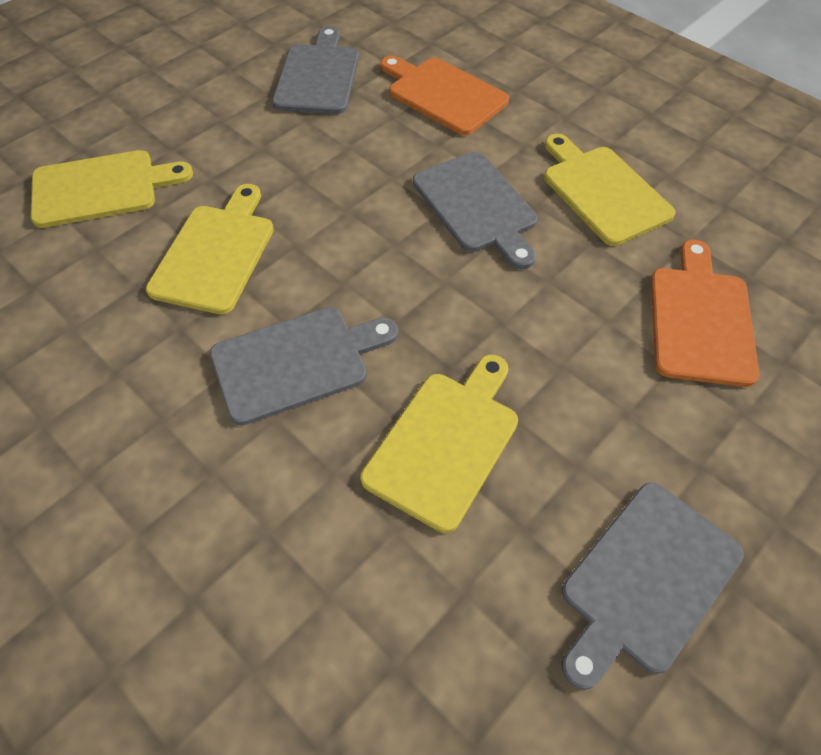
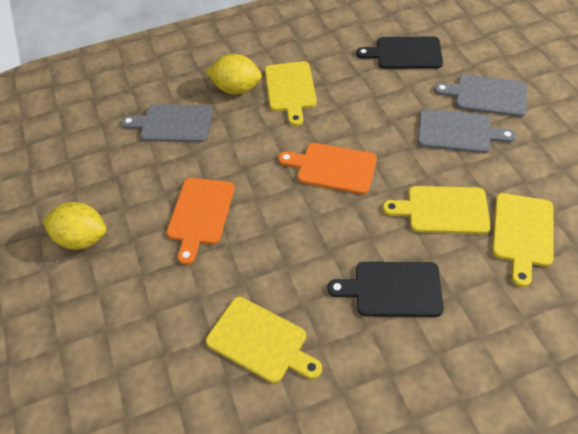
black cutting board: none = 0 -> [328,262,444,317] [356,36,443,69] = 2
grey cutting board: [210,307,398,425] [272,26,359,114] [413,152,538,269] [561,482,744,690] = 4 -> [121,104,213,142] [418,109,516,153] [434,75,527,117] = 3
yellow lemon: none = 0 -> [43,202,107,249] [206,54,262,94] = 2

